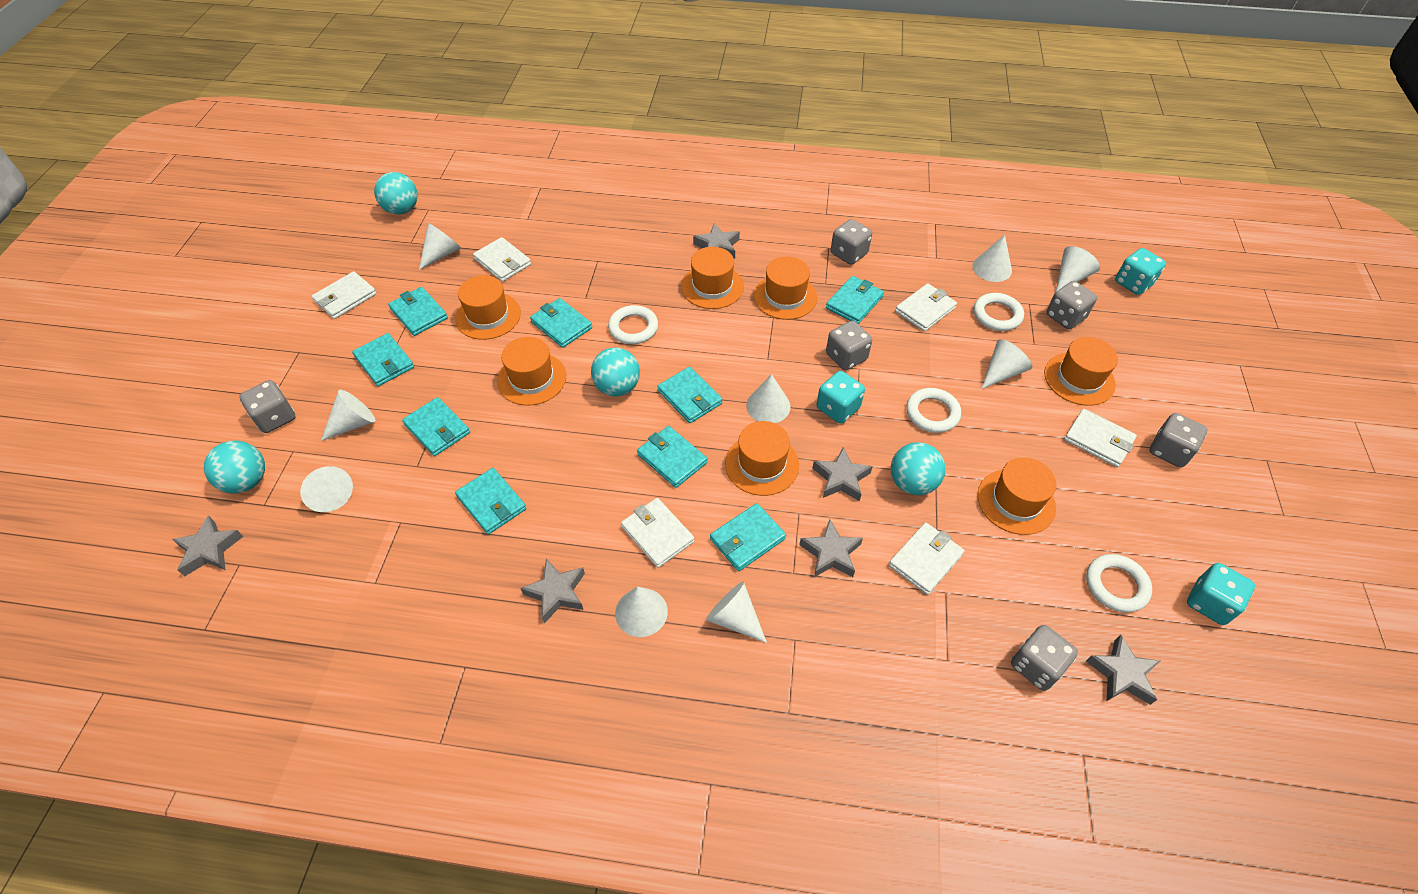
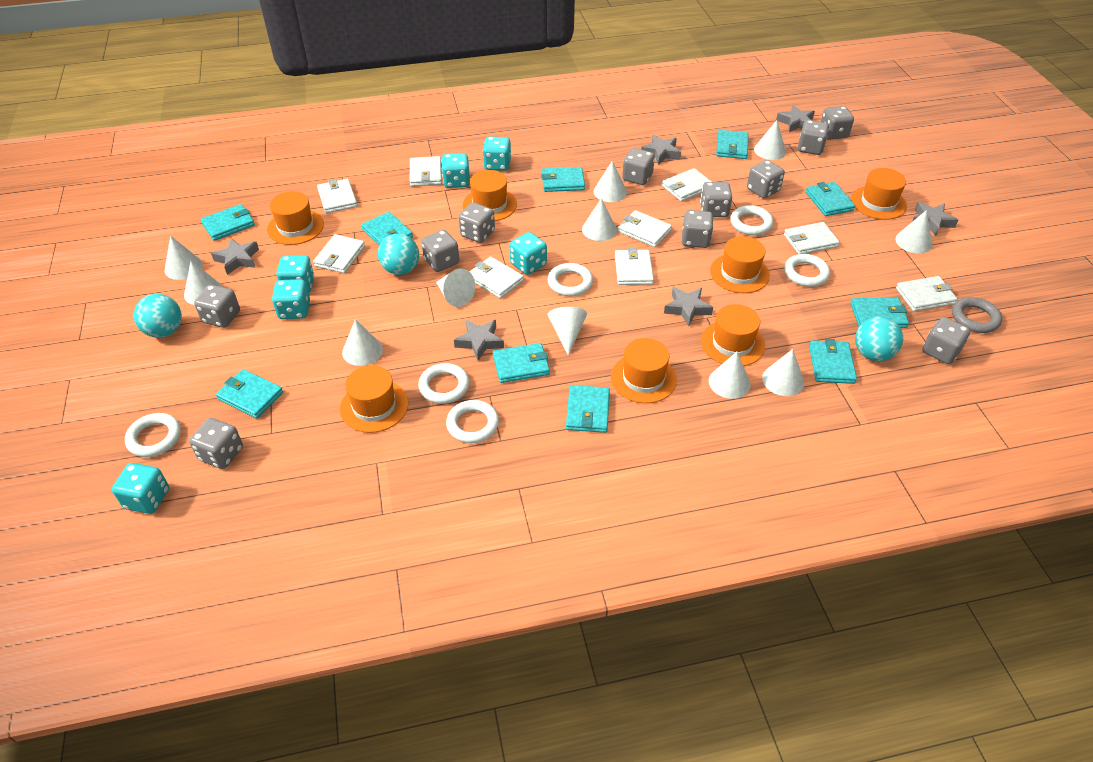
grey dice: [239,380,296,433] [826,321,872,371] [831,219,872,265] [1011,625,1078,691] [1046,281,1097,329] [1150,413,1207,468] = 6 -> [189,418,243,469] [194,285,240,328] [421,230,459,272] [459,203,495,243] [622,148,655,185] [682,210,713,248] [700,182,732,217] [747,160,785,199] [798,120,829,155] [821,106,854,140] [922,317,971,364] = 11
grey ring: none = 0 -> [952,297,1002,333] = 1
turquoise ball: [204,440,265,494] [374,172,418,214] [591,348,640,396] [891,442,946,495] = 4 -> [134,294,182,338] [378,233,419,275] [855,316,903,361] = 3
turquoise dice: [817,371,865,424] [1115,248,1166,295] [1187,563,1255,625] = 3 -> [112,463,169,514] [272,279,310,319] [277,256,314,293] [441,153,470,188] [483,137,511,171] [510,232,547,275] = 6
turquoise wallet: [352,333,414,386] [388,287,448,336] [402,397,470,456] [455,468,526,534] [530,298,592,348] [637,426,707,488] [657,367,723,423] [710,503,786,571] [826,276,884,324] = 9 -> [201,204,255,241] [216,369,283,419] [361,212,413,246] [493,343,550,383] [541,167,585,192] [566,385,610,433] [716,130,749,159] [806,182,855,216] [809,339,857,384] [851,298,909,328] = 10
white cone: [300,466,353,512] [321,390,376,441] [419,223,461,270] [615,587,668,637] [706,582,767,643] [746,374,791,423] [973,235,1012,282] [981,339,1032,389] [1056,246,1100,292] = 9 -> [165,236,203,280] [184,261,222,305] [342,319,383,366] [436,268,475,307] [547,307,587,356] [582,198,617,241] [594,161,627,202] [709,352,751,399] [754,120,786,160] [762,349,804,396] [895,210,932,253] = 11
white ring: [608,305,658,344] [906,388,961,433] [974,293,1024,331] [1086,554,1152,613] = 4 -> [125,413,181,457] [418,363,469,404] [446,400,499,443] [548,263,593,296] [730,205,773,235] [784,254,830,287] = 6
white wallet: [312,271,377,319] [473,237,531,282] [621,498,694,568] [889,523,965,595] [895,283,957,332] [1064,409,1137,467] = 6 -> [313,234,365,273] [317,179,357,213] [410,156,442,186] [469,257,524,298] [615,248,654,285] [618,210,672,247] [662,168,712,202] [784,222,840,254] [896,276,958,311] = 9

